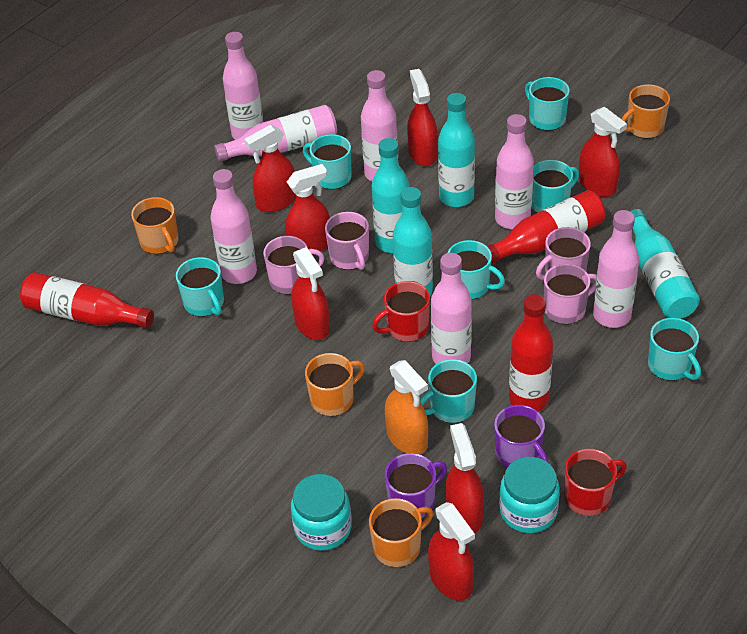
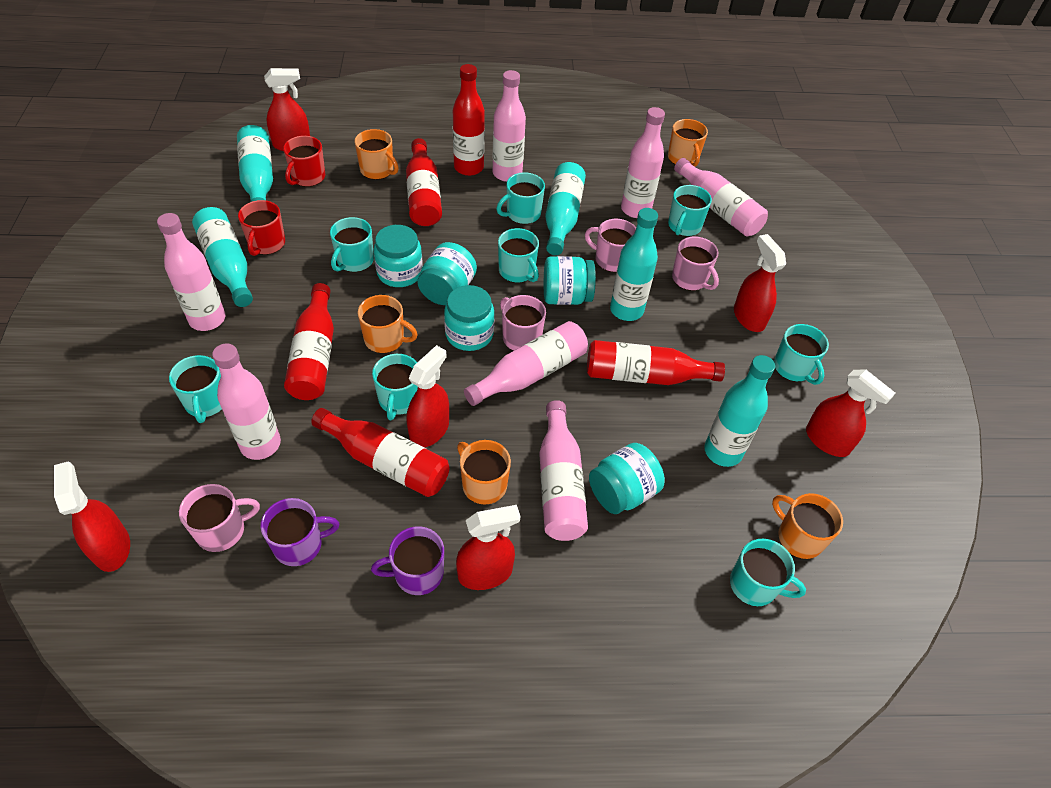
orange mug: [131,197,179,254] [305,353,365,416] [369,498,433,567] [621,84,670,139] = 4 -> [355,129,399,180] [358,295,418,353] [457,440,511,504] [668,119,708,167] [772,493,843,559] = 5
orange spray bottle: [385,360,428,454] = 1 -> none = 0
red bottle: [20,272,154,328] [487,190,606,264] [509,294,553,411] = 3 -> [284,283,334,400] [311,408,449,497] [406,138,442,226] [453,64,485,176] [587,340,725,385] = 5
red spray bottle: [244,125,296,212] [285,164,330,255] [291,247,330,340] [407,69,438,166] [428,502,475,601] [445,423,484,533] [579,107,627,197] = 7 -> [54,461,130,572] [264,68,310,151] [406,345,449,447] [456,505,520,590] [734,234,786,332] [806,369,895,457] = 6
turquoise bottle: [372,138,409,253] [393,187,433,296] [438,93,475,207] [630,209,700,319] = 4 -> [192,207,253,307] [237,125,273,202] [545,162,586,255] [610,208,658,321] [704,355,775,467] = 5
turquoise jar: [291,474,352,551] [499,457,560,533] = 2 -> [374,225,423,287] [418,242,477,305] [444,285,495,351] [544,256,596,305] [589,443,665,514] = 5
turquoise mug: [176,257,224,317] [303,134,351,190] [420,359,477,423] [447,240,505,299] [525,77,570,131] [531,160,579,213] [648,318,701,381] = 7 -> [169,355,222,423] [330,217,374,272] [372,354,418,420] [496,172,545,224] [498,228,539,283] [668,185,712,237] [730,539,806,606] [774,324,829,385] = 8

